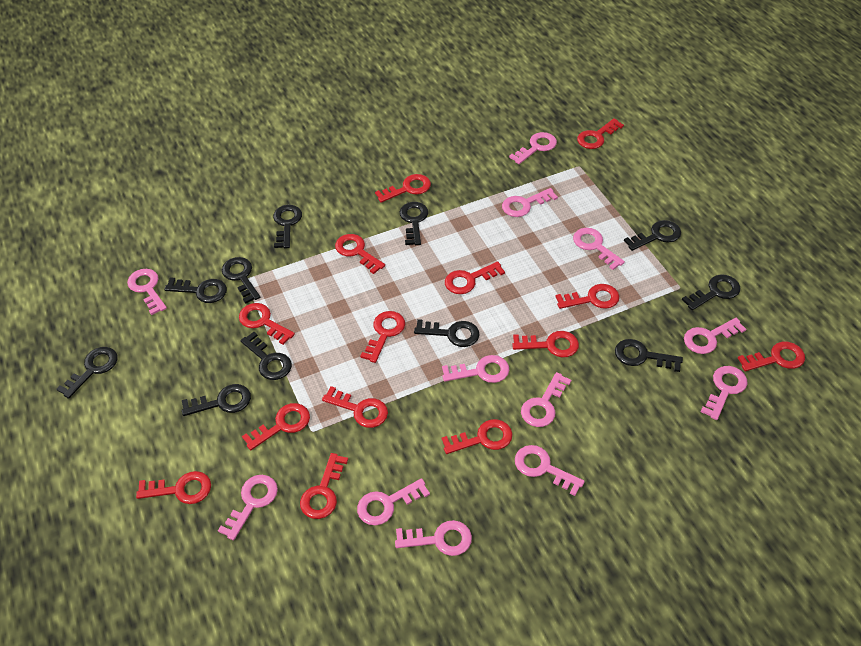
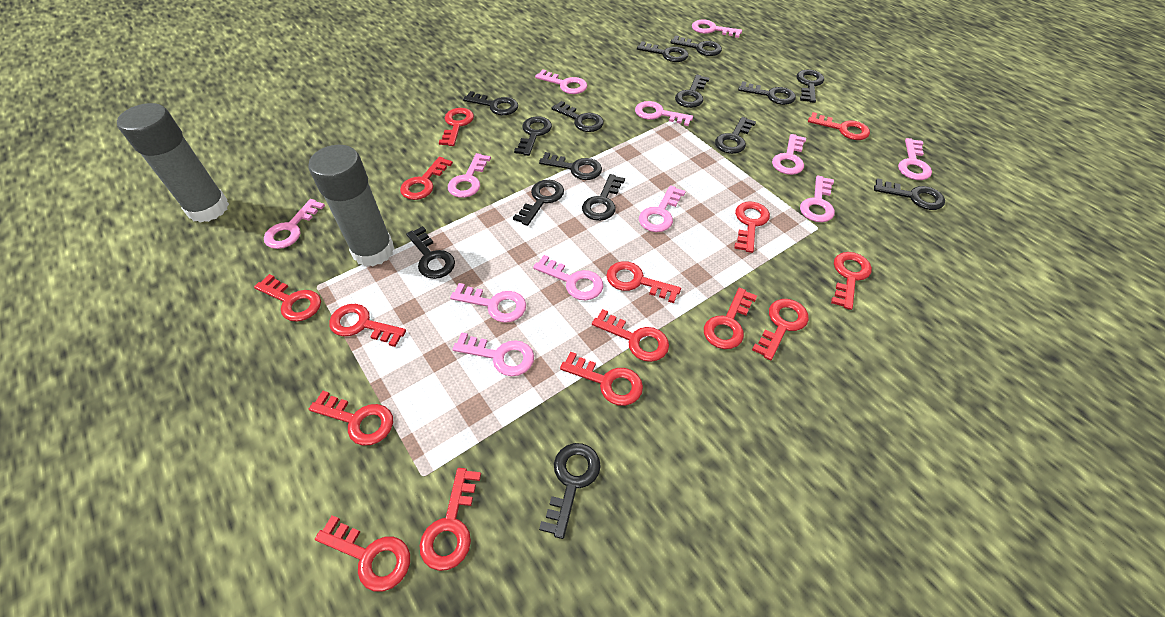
black key: [56,347,118,399] [164,277,227,303] [182,384,251,416] [222,257,260,304] [240,332,292,380] [273,205,302,249] [400,202,428,245] [414,319,480,347] [615,339,683,372] [624,220,681,251] [682,274,740,310] = 11 -> [406,226,455,279] [463,91,518,115] [513,180,564,226] [514,117,552,156] [539,152,602,180] [539,443,601,539] [551,101,604,132] [582,174,625,221] [637,41,688,62] [670,35,722,56] [675,75,709,108] [715,117,756,154] [738,81,796,105] [797,70,824,103] [874,178,945,210] = 15
grey glue stick: none = 0 -> [117,103,229,223] [308,145,395,266] = 2
red key: [136,471,211,504] [239,303,295,345] [242,403,310,450] [300,453,348,519] [322,386,388,428] [335,234,385,274] [360,311,405,363] [375,174,431,203] [442,419,513,454] [445,261,505,294] [512,331,579,357] [555,284,619,309] [577,118,624,149] [738,342,805,371] = 14 -> [254,274,321,322] [309,391,393,445] [315,515,410,592] [329,304,406,347] [400,157,453,200] [419,468,481,571] [439,108,474,146] [560,352,643,406] [592,309,669,362] [606,261,681,303] [704,288,757,349] [734,202,770,253] [752,299,809,360] [808,112,870,140] [831,252,872,310] = 15

